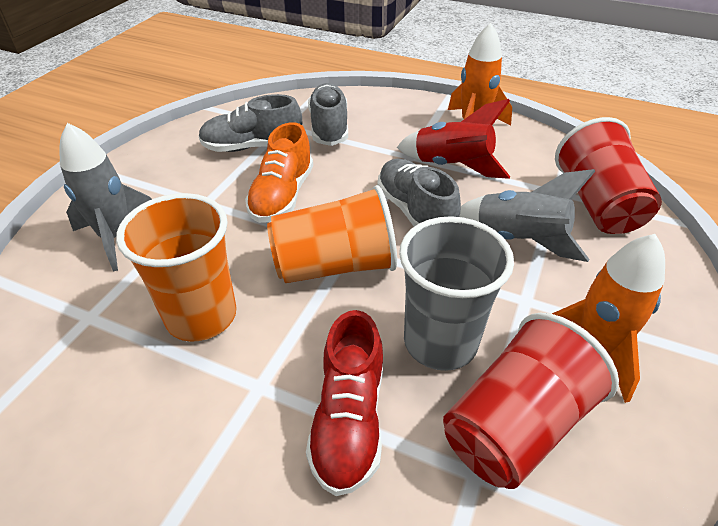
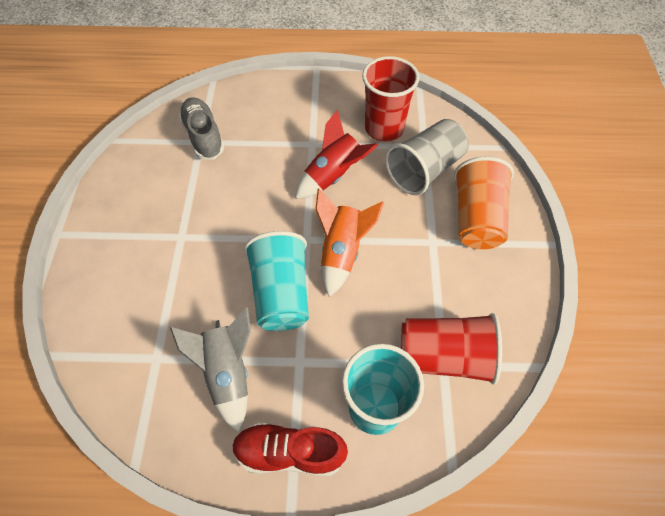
grey rocket: [59,123,152,271] [459,169,595,262] = 2 -> [170,307,251,432] = 1
grey shoe: [198,94,302,152] [308,83,348,146] [377,159,461,227] = 3 -> [179,97,224,160] = 1
orange cup: [116,193,237,342] [267,185,397,283] = 2 -> [454,156,514,249] = 1
orange rocket: [448,23,512,125] [552,234,665,403] = 2 -> [315,188,384,297] = 1
orange shoe: [245,122,313,223] = 1 -> none = 0
turquoise cup: none = 0 -> [244,231,309,331] [342,344,424,435] = 2

